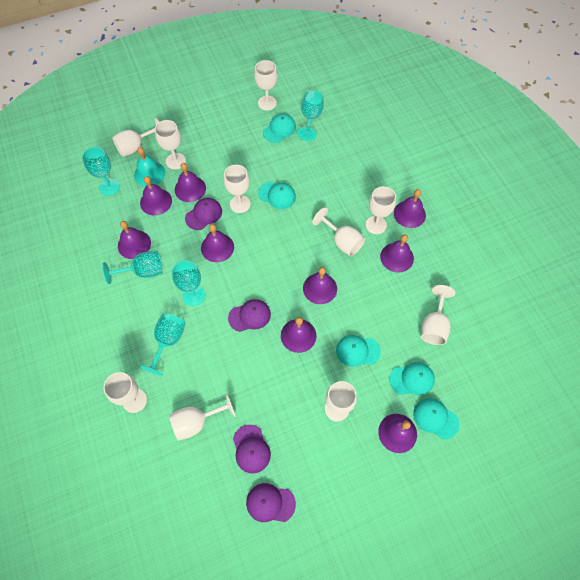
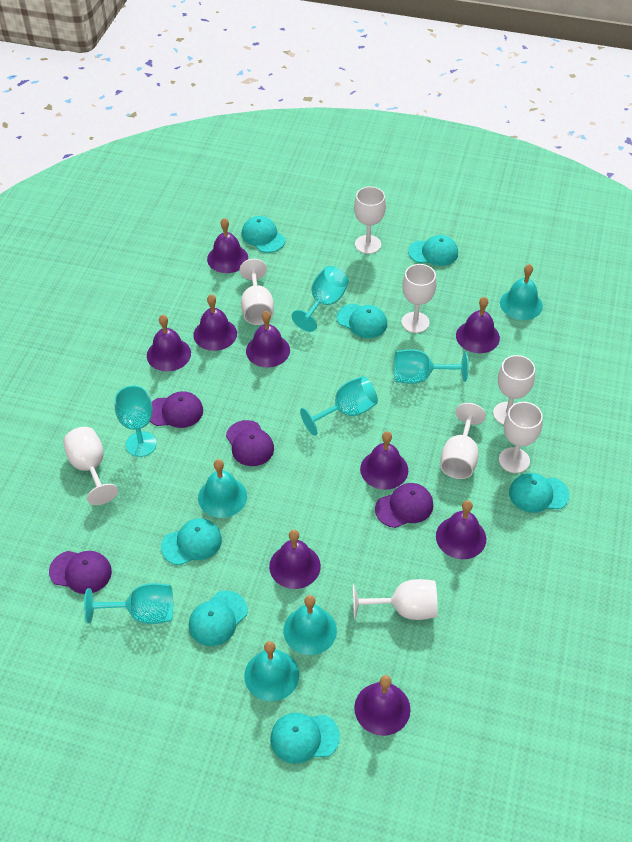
turquoise bell: [134,147,165,187] = 1 -> [198,459,247,518] [244,641,299,701] [284,595,337,655] [500,264,543,320] = 4
turquoise cap: [258,181,296,209] [263,114,296,143] [336,335,381,367] [389,362,435,395] [413,398,459,439] = 5 -> [161,518,222,565] [189,591,248,646] [242,216,285,253] [270,713,340,764] [337,304,387,338] [408,235,458,266] [509,473,569,513] = 7
white goblet: [104,372,147,413] [112,118,159,157] [155,120,186,169] [169,393,236,441] [224,165,251,213] [254,60,277,110] [312,207,365,256] [325,381,357,422] [366,186,396,234] [421,285,456,345] = 10 -> [63,427,118,505] [240,259,274,325] [353,579,438,620] [354,187,386,254] [401,264,436,333] [440,403,486,479] [493,355,535,425] [499,402,543,473] = 8

